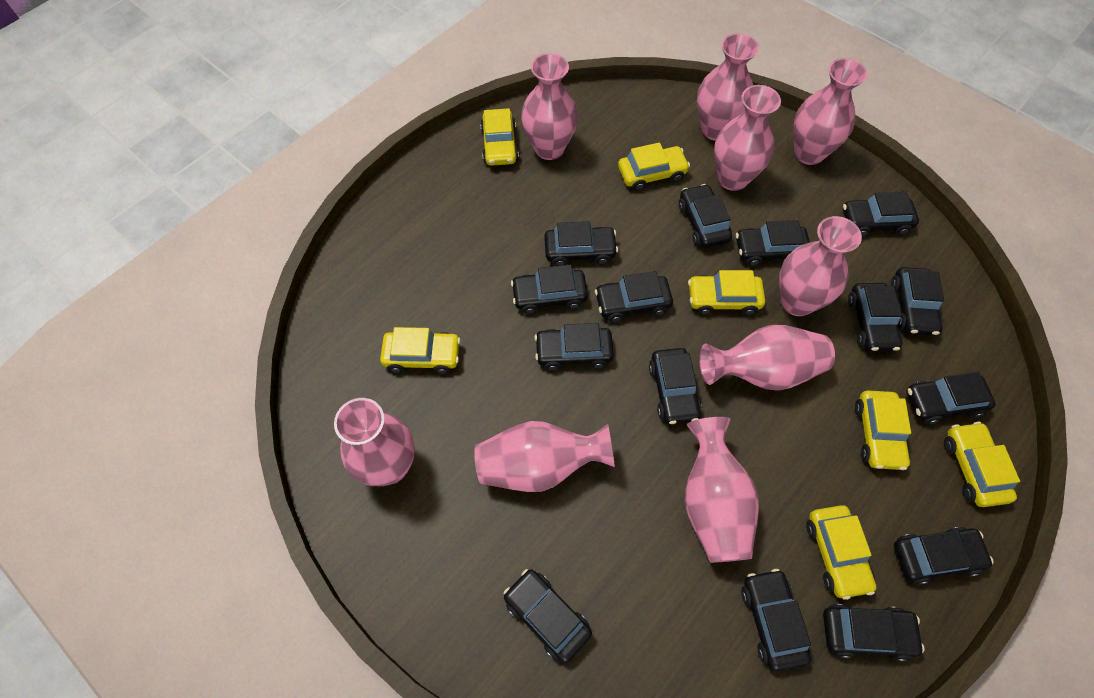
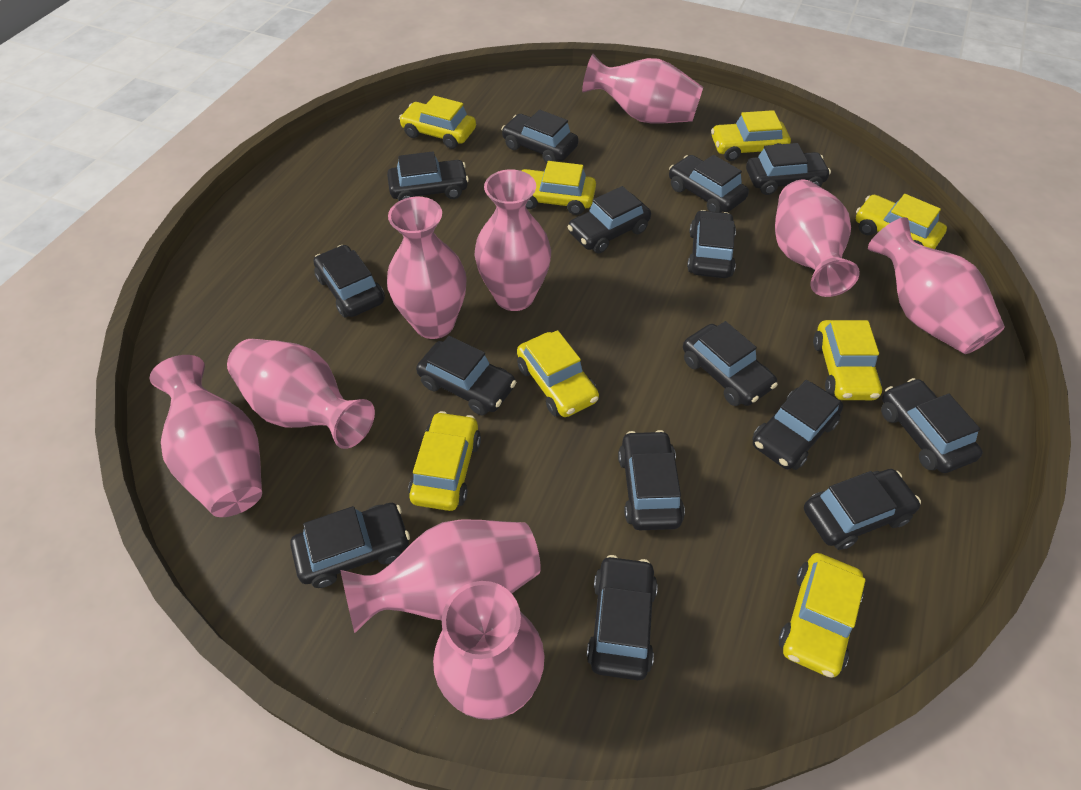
yellow car: [380,327,461,374] [480,108,519,166] [618,143,690,191] [688,270,765,315] [806,505,876,600] [855,390,911,470] [944,422,1020,507] = 7 -> [399,96,476,149] [408,411,481,511] [517,330,599,417] [522,161,596,215] [711,110,791,161] [779,553,866,678] [813,320,882,400] [856,194,947,249] = 8

